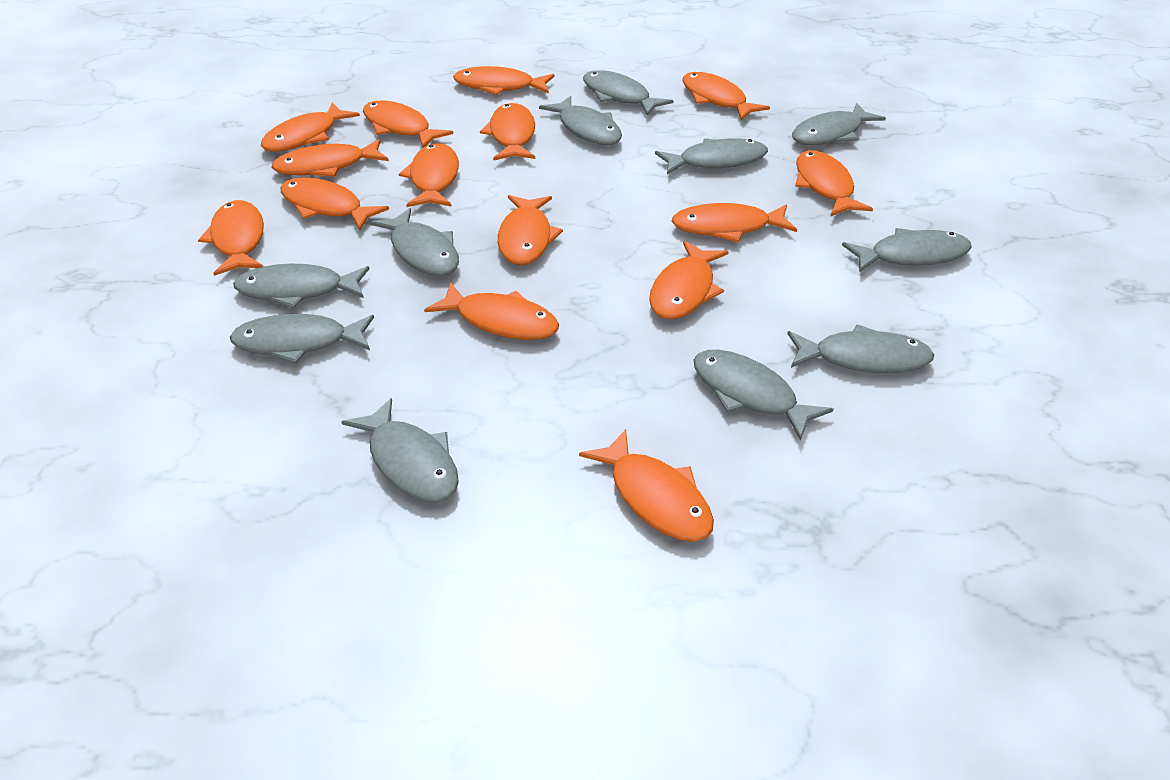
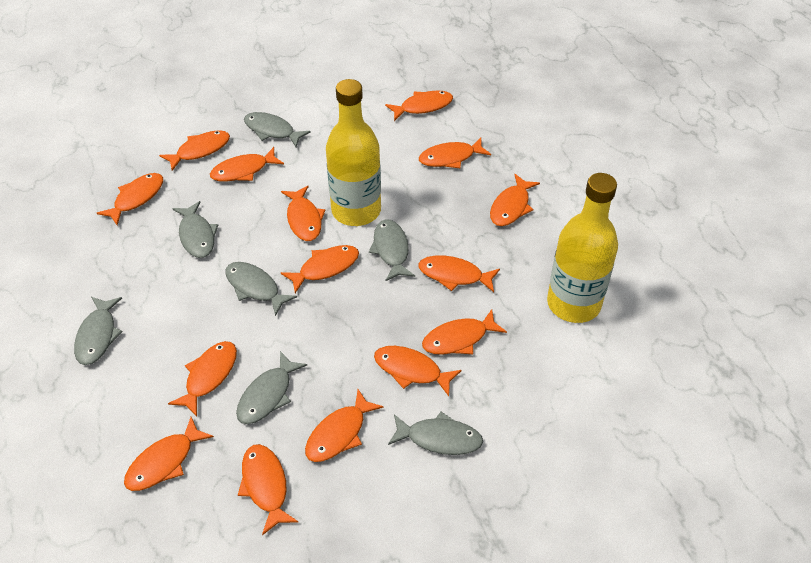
grey fish: [230,314,374,364] [233,264,369,309] [342,398,459,502] [370,208,459,276] [539,96,622,145] [583,70,673,116] [655,138,768,174] [693,350,833,440] [788,324,934,373] [792,103,886,145] [842,228,972,272] = 11 -> [74,297,123,365] [172,201,218,258] [225,262,297,316] [236,351,307,424] [244,112,311,147] [369,219,415,281] [388,412,483,455] = 7
yellow bottle: none = 0 -> [326,79,381,226] [547,173,618,323] = 2

